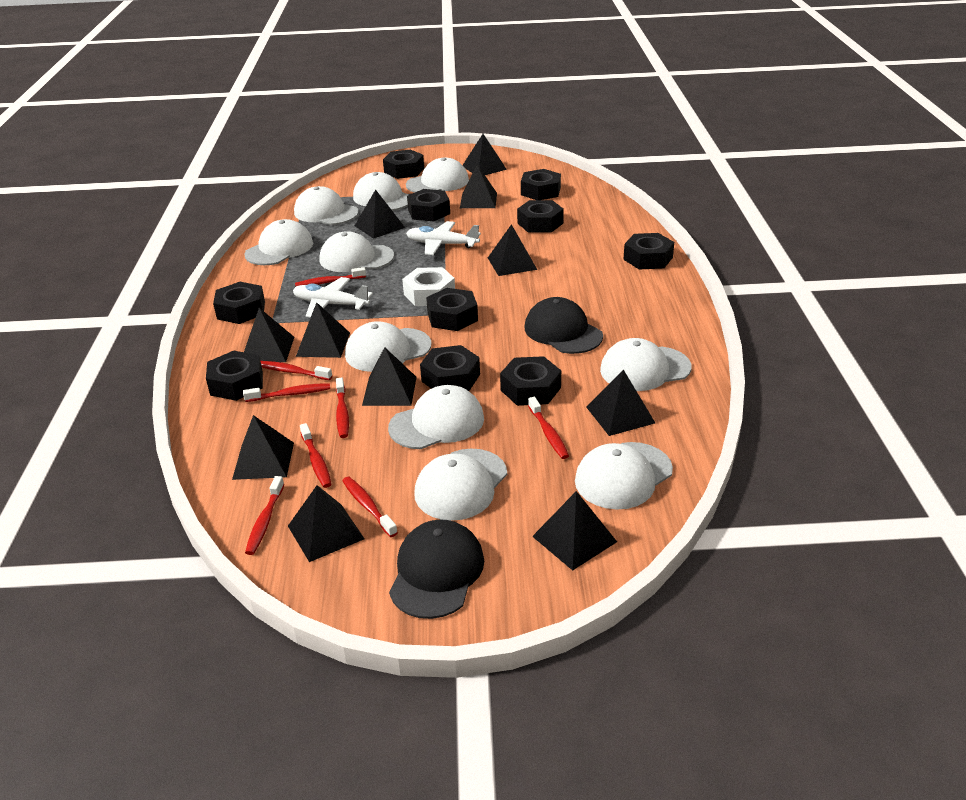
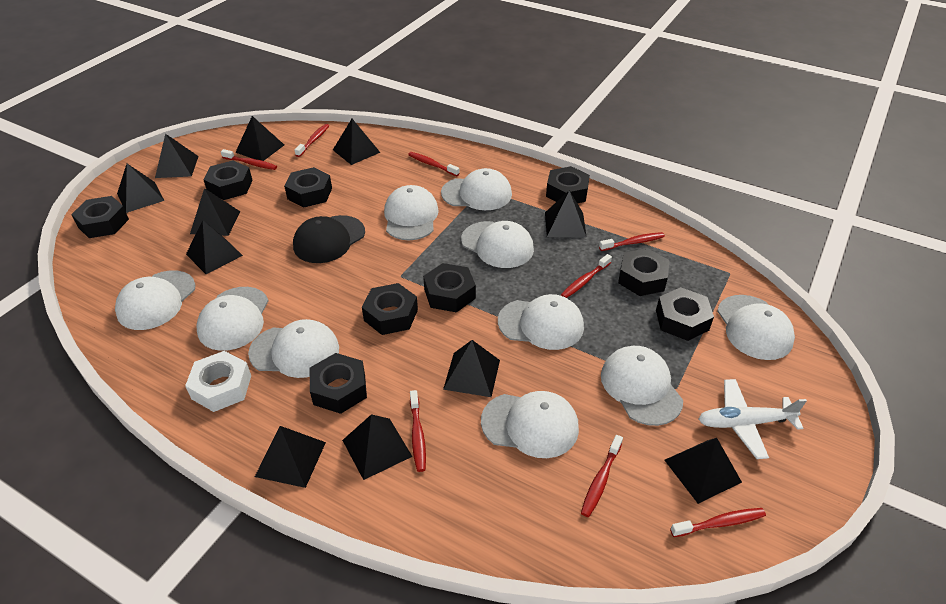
black cap: [389,519,484,619] [524,297,603,354] = 2 -> [293,215,365,263] = 1
black nut: [206,351,263,401] [213,282,265,324] [383,149,424,179] [407,189,450,221] [420,345,480,391] [426,288,478,331] [500,356,561,406] [517,200,564,233] [521,169,561,200] [623,233,674,270] = 10 -> [71,196,129,238] [203,160,253,200] [284,167,332,208] [310,353,367,414] [362,283,418,335] [423,263,476,313] [546,166,590,203] [618,248,670,296] [656,287,714,341] = 9
white plane: [293,277,373,318] [406,221,481,255] = 2 -> [699,379,807,459] = 1

